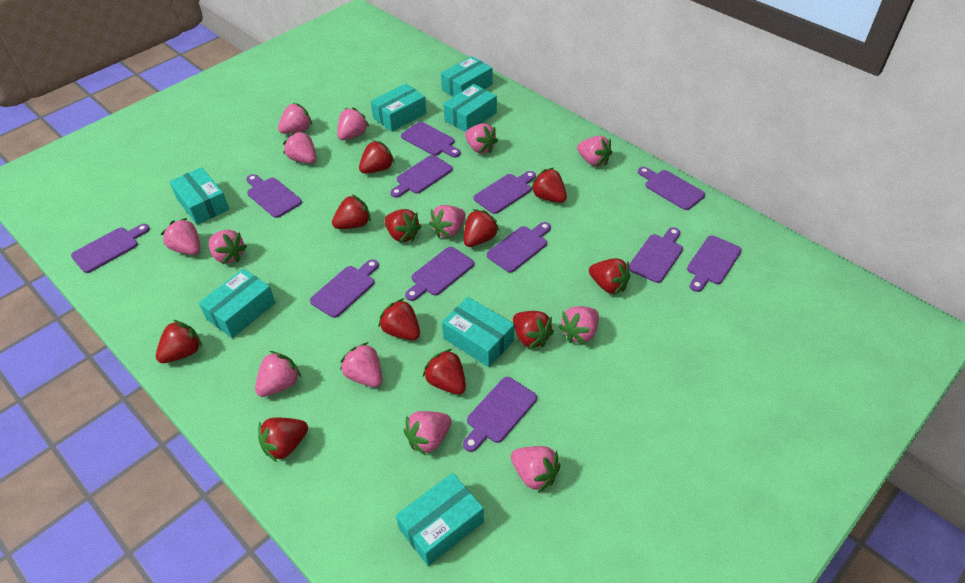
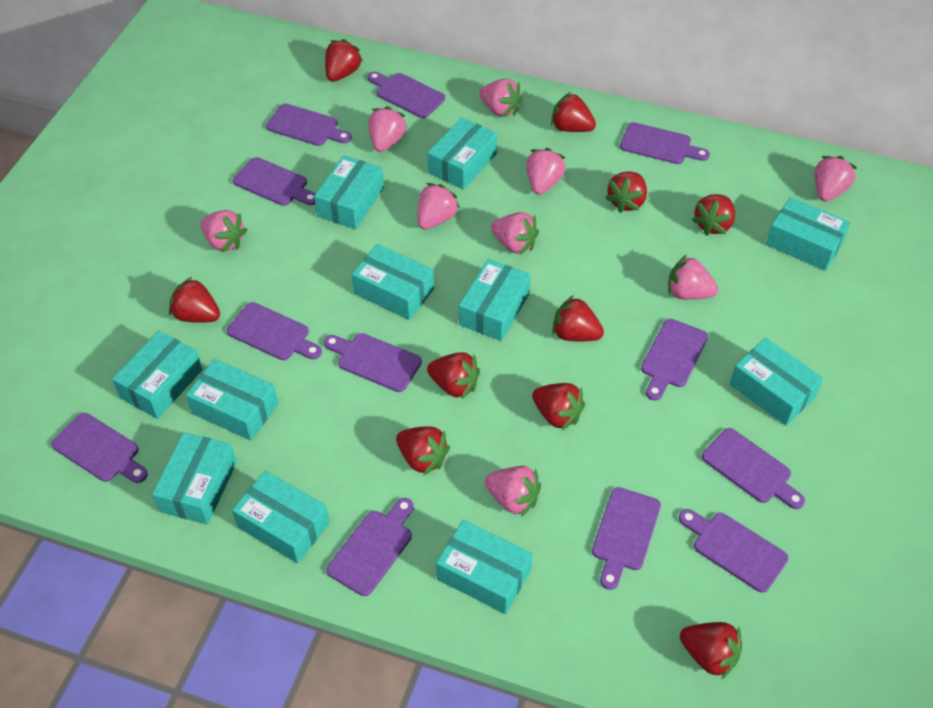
pink strawberry: [161,218,200,255] [209,230,247,264] [255,351,301,397] [278,103,312,134] [283,131,316,164] [337,107,369,140] [340,342,382,387] [404,411,451,456] [429,205,466,238] [465,123,498,154] [511,446,560,493] [558,306,599,345] [577,136,612,167] = 13 -> [201,210,247,253] [369,107,407,152] [418,183,460,230] [480,79,523,117] [485,466,541,517] [491,212,539,255] [526,148,566,195] [668,255,718,300] [815,156,857,201] = 9
red strawberry: [156,320,202,363] [258,418,308,462] [332,194,371,229] [359,140,395,173] [378,298,420,340] [385,209,422,243] [423,349,466,395] [464,209,499,247] [513,311,554,349] [530,168,567,203] [589,258,630,295] = 11 -> [169,276,220,323] [325,39,363,82] [396,427,450,476] [427,352,480,400] [532,383,585,431] [551,92,596,132] [552,295,604,341] [605,171,647,213] [680,622,742,680] [692,194,735,236] = 10
turquoise box: [169,167,229,225] [199,269,275,338] [371,83,426,132] [396,473,484,566] [441,56,493,97] [442,297,514,367] [444,84,497,132] = 7 -> [112,331,203,419] [152,432,237,524] [186,359,278,441] [232,471,330,563] [314,155,384,229] [352,244,434,320] [427,117,497,190] [436,520,533,614] [459,259,531,341] [730,338,823,426] [766,197,850,271] = 11

